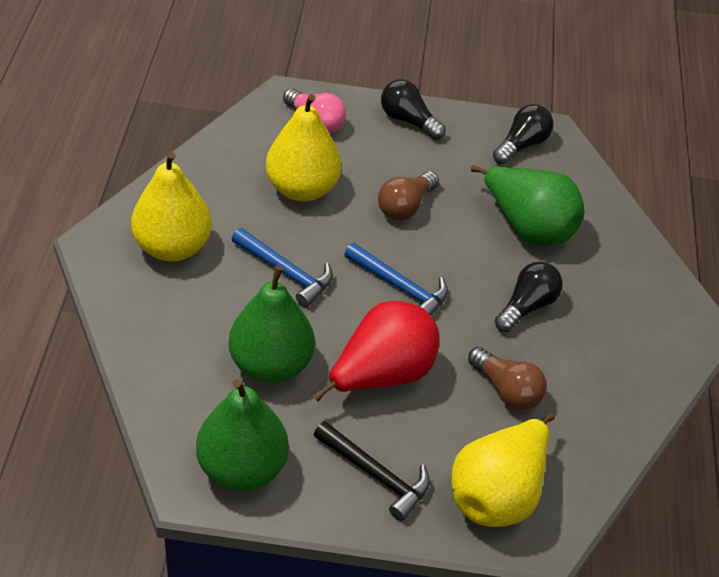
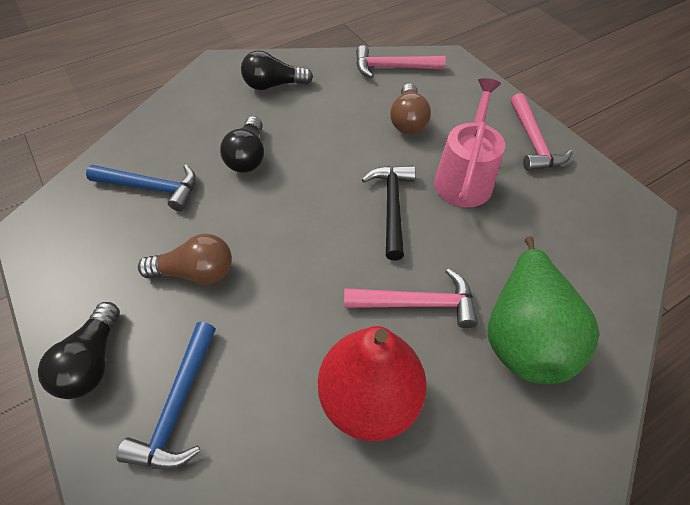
green pear: [196,379,289,491] [229,265,315,383] [471,165,585,246] = 3 -> [488,236,599,384] = 1
pink hammer: none = 0 -> [344,269,478,328] [356,45,446,78] [511,93,573,171] = 3
pink light bulb: [283,88,346,134] = 1 -> none = 0
pink watering can: none = 0 -> [434,78,505,207] = 1
yellow pear: [131,152,212,262] [266,94,341,202] [451,413,555,527] = 3 -> none = 0

